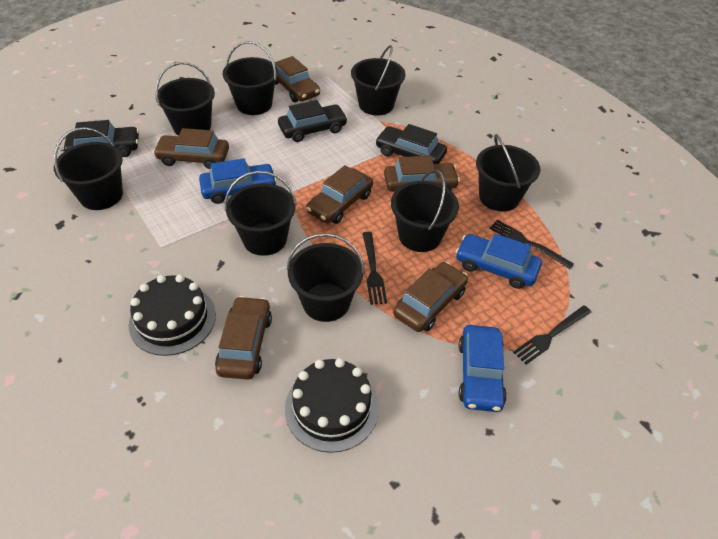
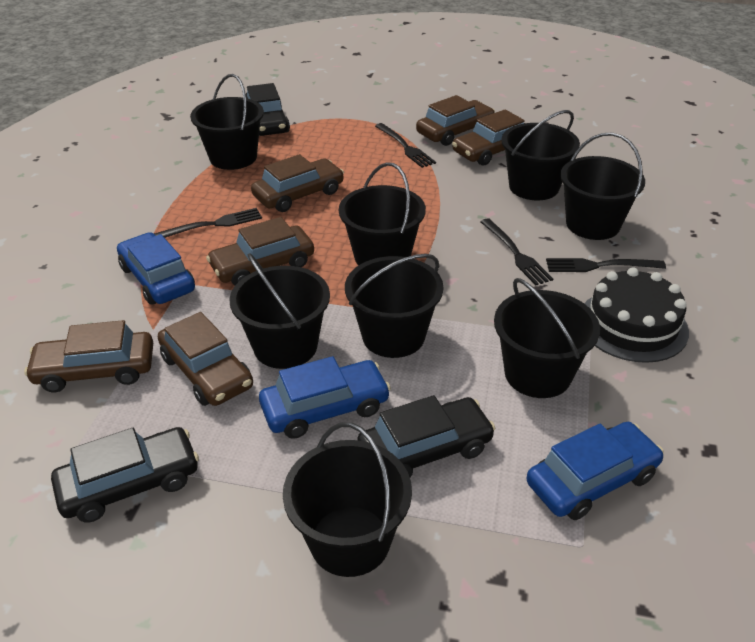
black cake: [128,274,216,356] [285,358,379,453] = 2 -> [584,267,689,363] = 1
black fork: [362,232,387,305] [489,220,574,269] [513,305,591,365] = 3 -> [154,208,262,238] [375,123,436,168] [480,218,553,285] [546,258,666,272] = 4

